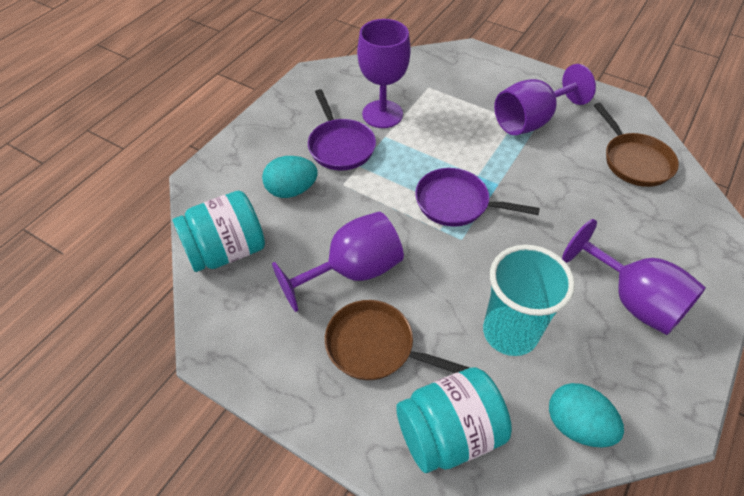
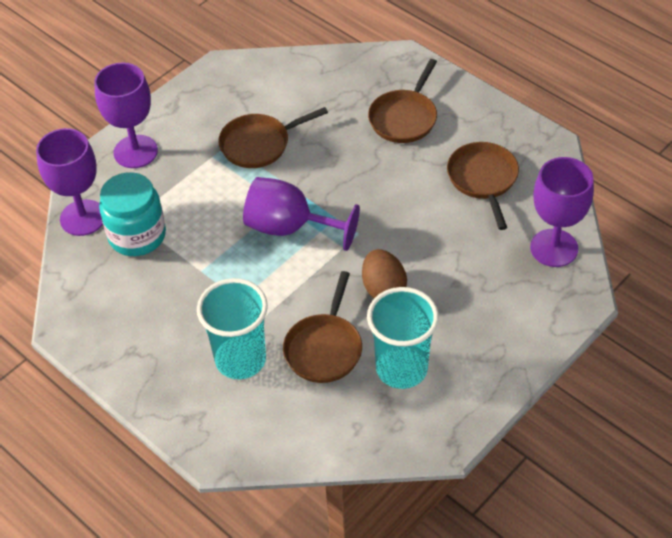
brown egg: none = 0 -> [362,249,407,298] = 1
brown pan: [325,300,470,380] [594,103,679,187] = 2 -> [218,107,328,168] [283,271,362,383] [368,59,437,143] [447,142,519,230] = 4
purple pan: [308,89,376,171] [415,168,540,227] = 2 -> none = 0
turquoise cup: [483,245,575,356] = 1 -> [197,278,268,380] [367,287,439,389] = 2
turquoise egg: [262,156,318,198] [549,383,624,447] = 2 -> none = 0
turquoise jar: [173,190,265,272] [396,367,512,473] = 2 -> [99,172,166,256] = 1

